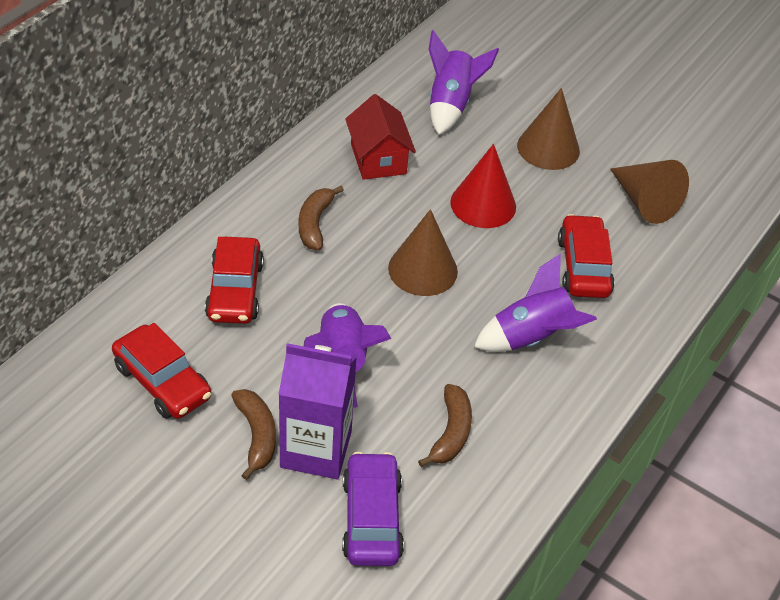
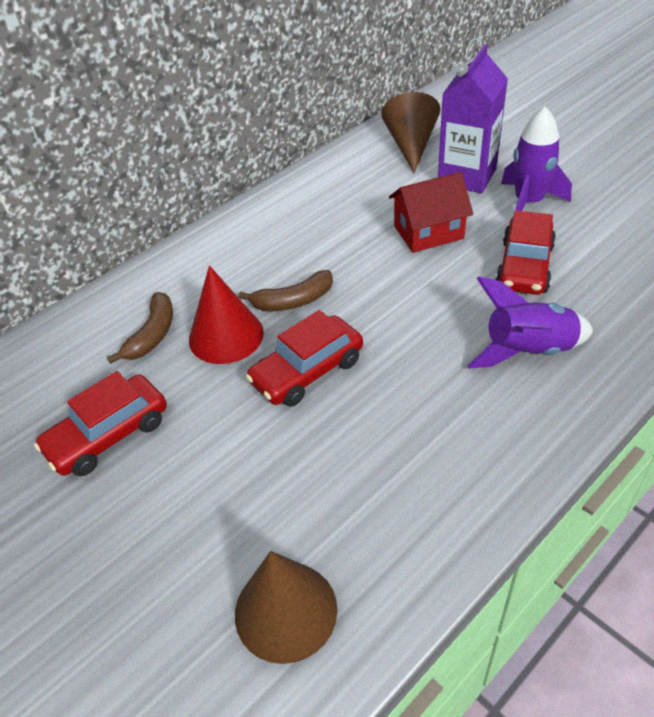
brown banana: [231,389,276,480] [299,186,344,250] [418,384,472,467] = 3 -> [107,292,173,364] [238,270,333,311] = 2
brown cone: [388,209,458,296] [517,88,580,170] [611,160,689,224] = 3 -> [235,551,337,664] [381,92,440,173] = 2
purple car: [342,452,404,566] = 1 -> none = 0
purple rocket: [304,303,392,408] [429,30,499,135] [474,253,597,352] = 3 -> [467,276,593,369] [501,107,572,211] = 2

